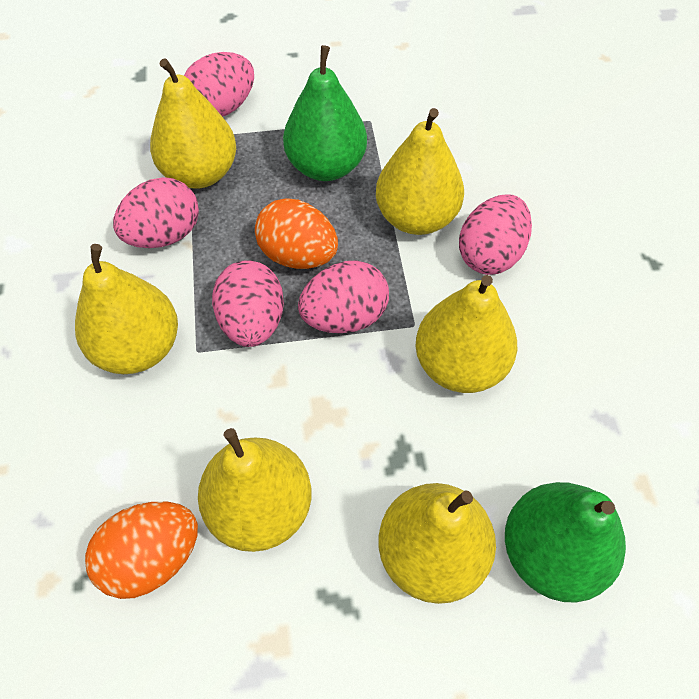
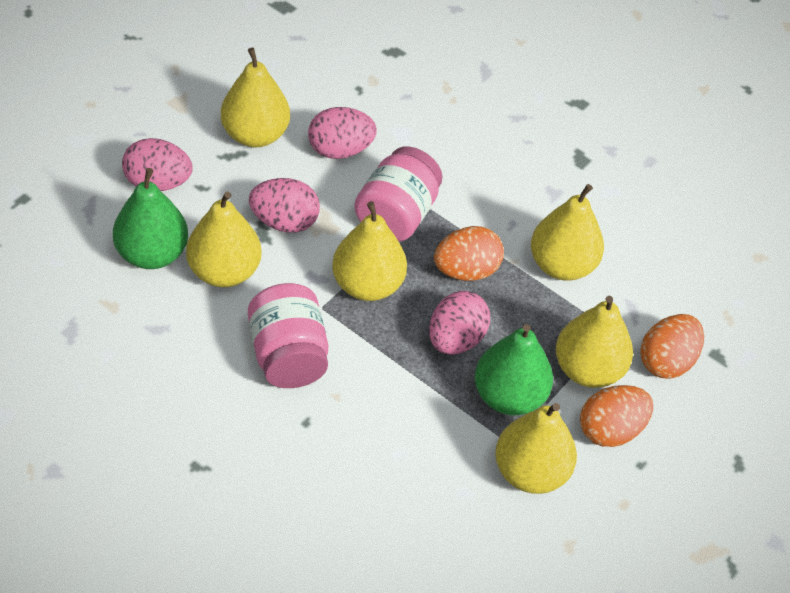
orange egg: [85,502,198,599] [255,198,338,269] = 2 -> [434,226,504,281] [580,385,653,447] [640,314,704,379] = 3
pink egg: [113,177,199,248] [184,52,254,117] [212,261,284,347] [298,260,389,333] [459,194,532,275] = 5 -> [122,138,193,191] [249,178,320,233] [308,107,377,159] [429,291,490,355] = 4
pink jar: none = 0 -> [248,283,328,388] [354,146,442,241] = 2

